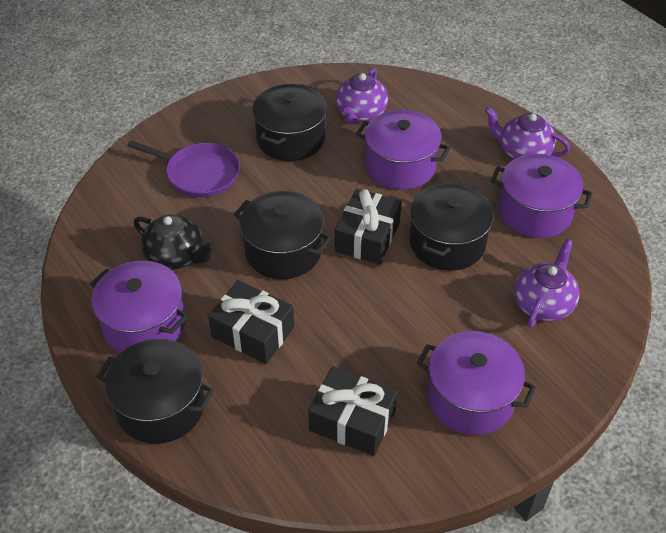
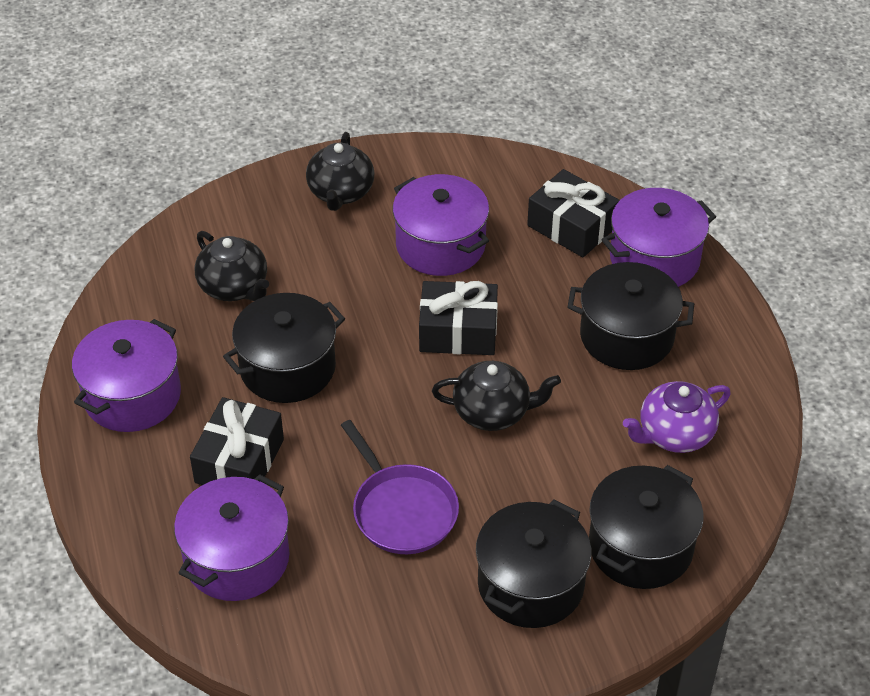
black teapot: [134,215,215,270] = 1 -> [194,231,269,301] [306,132,374,211] [432,361,561,431] = 3
purple teapot: [336,68,388,125] [485,107,570,159] [514,239,580,328] = 3 -> [623,381,731,453] = 1

